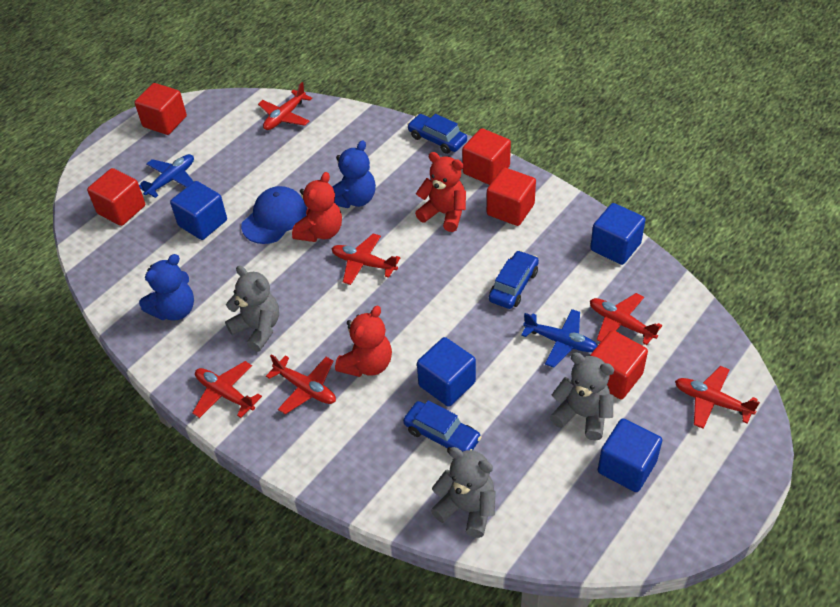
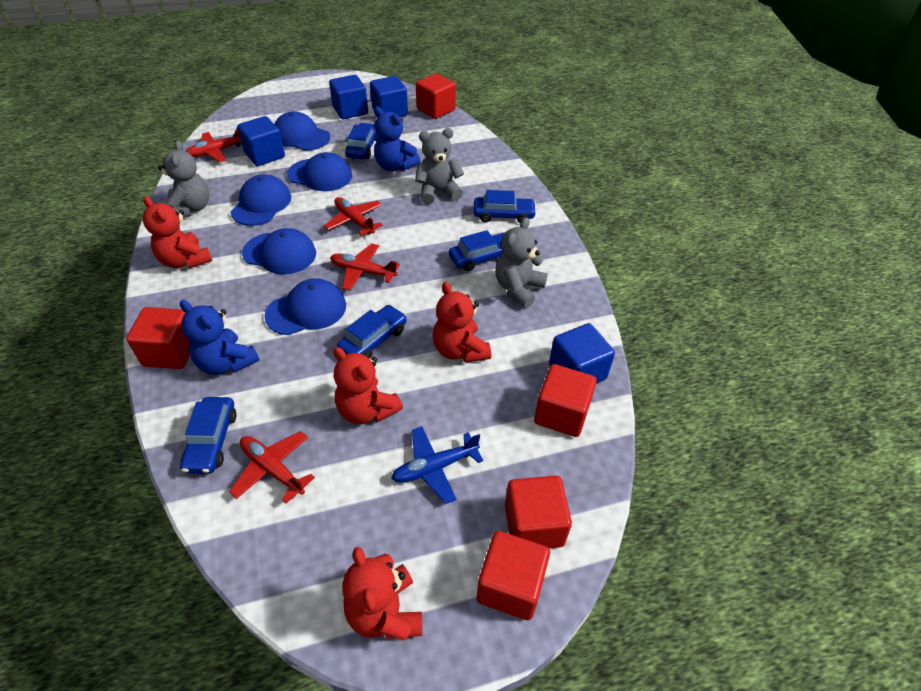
blue cap: [241,186,307,244] = 1 -> [230,174,291,226] [242,228,316,274] [264,278,346,335] [274,111,330,151] [287,152,352,191] = 5
blue car: [403,400,481,453] [407,114,467,154] [489,250,539,309] = 3 -> [180,397,237,474] [337,305,407,358] [345,123,377,159] [449,230,505,271] [474,190,537,223] = 5
blue plane: [139,154,194,198] [521,309,597,368] = 2 -> [391,426,483,504] = 1
red plane: [192,361,262,418] [258,82,312,130] [266,354,336,414] [332,233,401,285] [590,293,662,345] [675,366,760,429] = 6 -> [186,128,242,162] [229,431,315,503] [324,197,383,236] [330,243,400,291] = 4
red teddy bear: [292,172,342,242] [335,306,392,377] [415,152,466,232] = 3 -> [143,196,212,268] [333,347,403,424] [342,547,422,641] [433,282,491,363] = 4

